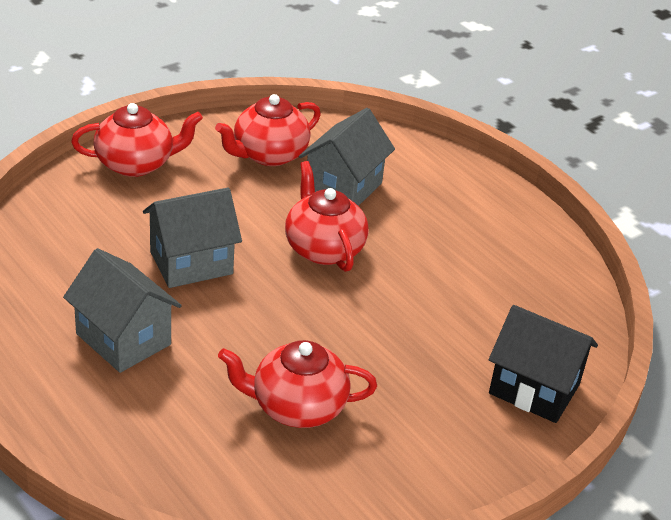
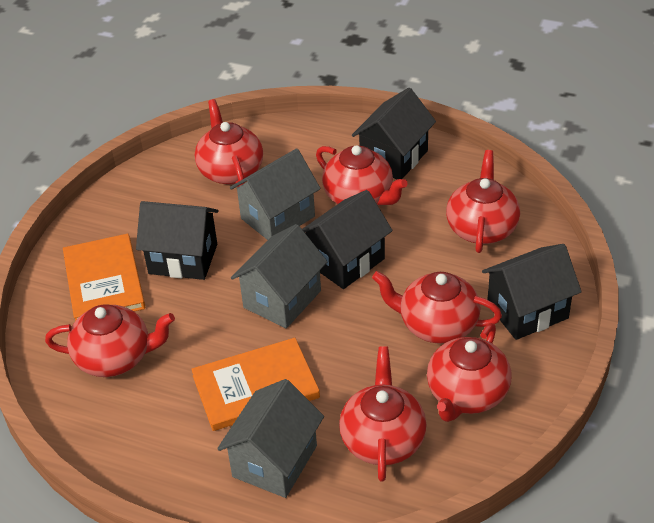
black house: [489,305,598,423] = 1 -> [136,201,219,280] [302,190,393,289] [352,88,436,179] [482,244,582,340] = 4
orange book: none = 0 -> [63,234,145,321] [191,338,320,431] = 2
red teapot: [71,103,203,177] [215,94,321,166] [218,340,377,428] [285,161,369,272] = 4 -> [45,304,175,377] [195,99,263,187] [316,145,408,205] [339,346,426,482] [372,271,502,344] [427,323,511,422] [446,150,520,253] = 7

